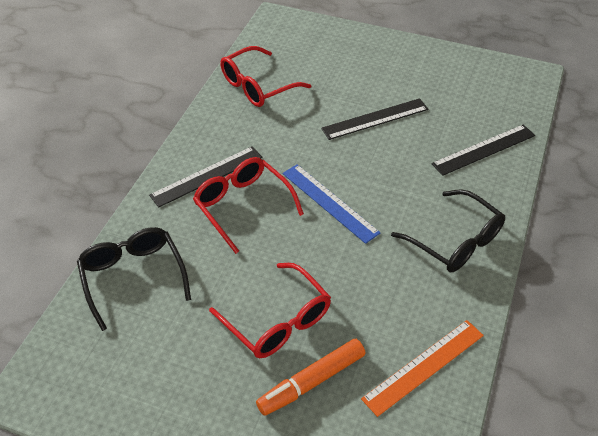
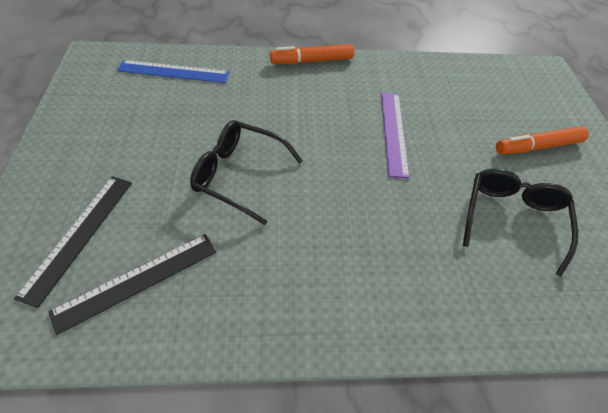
black ruler: [149,146,262,207] [321,98,429,140] [431,125,535,176] = 3 -> [14,176,132,308] [48,234,216,335] = 2
orange marker: [256,339,366,416] = 1 -> [270,44,354,64] [496,126,589,154] = 2
orange ruler: [361,320,484,417] = 1 -> none = 0
purple ruler: none = 0 -> [381,93,410,178] = 1
red glasses: [193,157,304,254] [209,263,331,358] [220,46,311,107] = 3 -> none = 0

